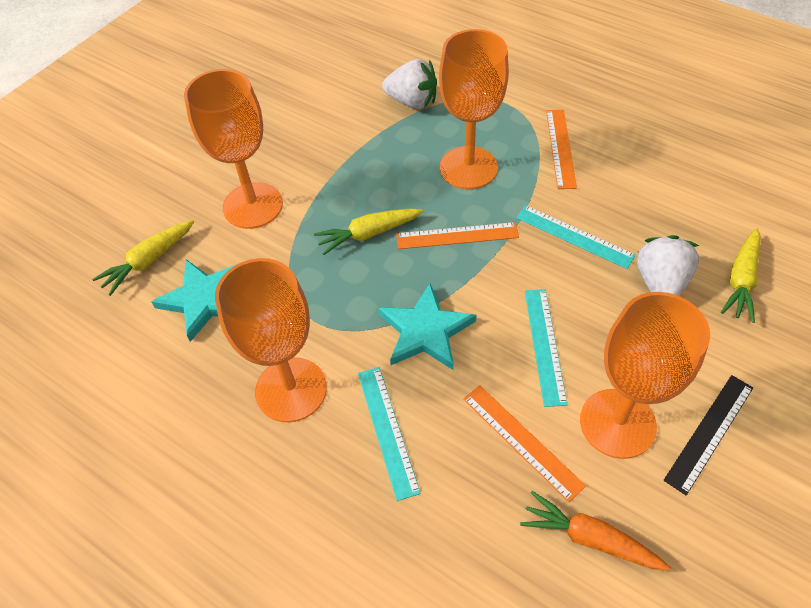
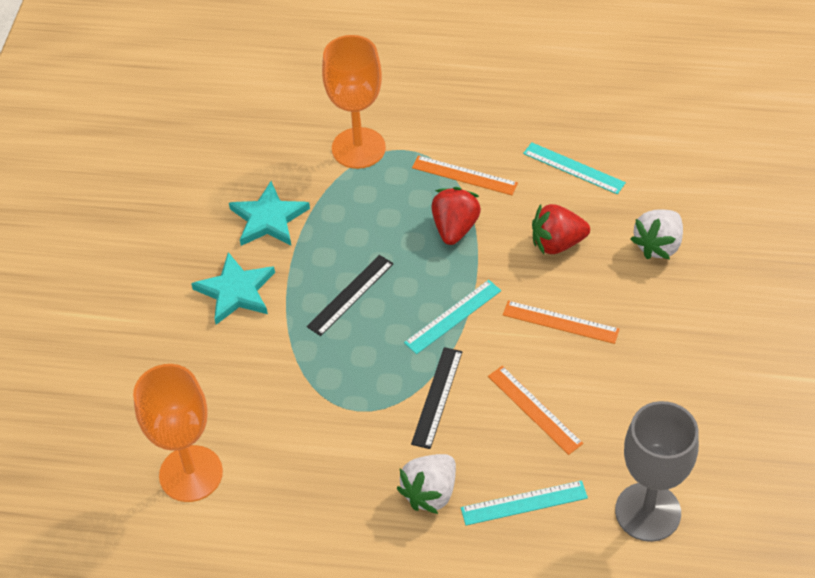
black ruler: [663,375,753,495] = 1 -> [307,255,394,336] [411,347,462,449] = 2
grey goblet: none = 0 -> [615,401,699,542] = 1
orange carrot: [520,491,671,571] = 1 -> none = 0
orange goblet: [184,69,283,229] [215,258,327,422] [439,29,509,189] [580,292,710,459] = 4 -> [133,364,223,502] [322,35,386,169] = 2
red strawberry: none = 0 -> [431,187,481,245] [532,204,590,254] = 2
yellow carrot: [92,220,194,296] [314,209,423,255] [721,228,761,323] = 3 -> none = 0

